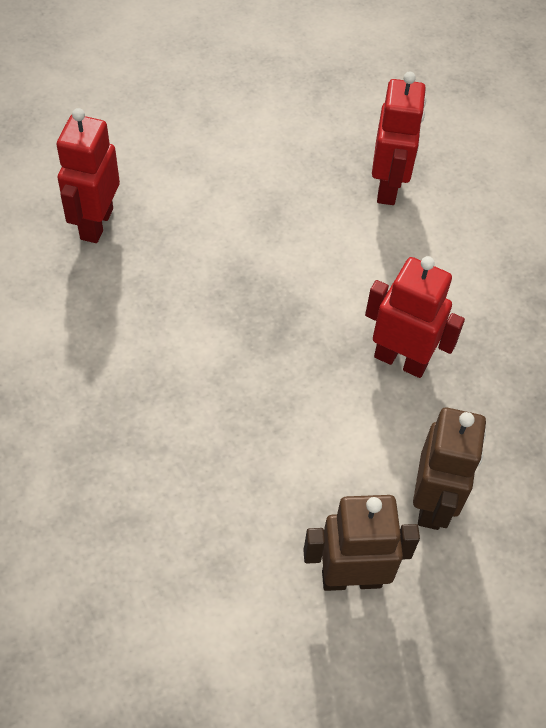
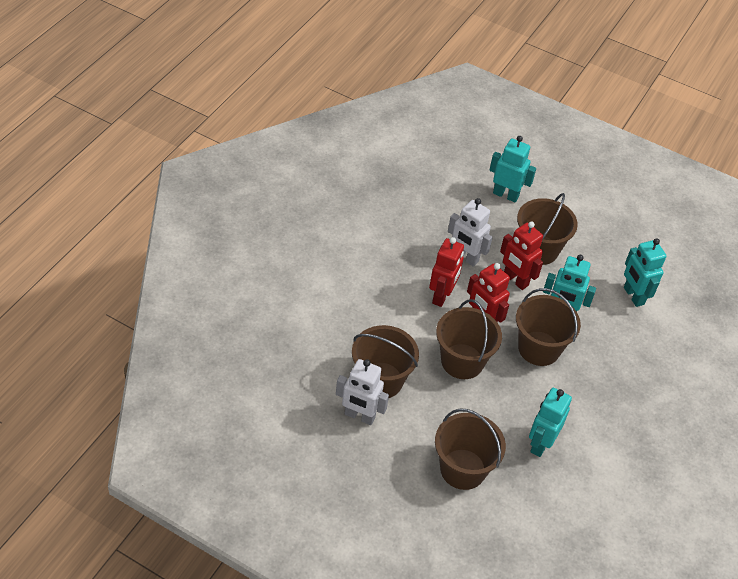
brown bucket: none = 0 -> [352,325,419,398] [435,408,506,490] [436,299,502,379] [516,288,581,366] [517,193,578,265] = 5
brown robot: [303,495,420,591] [413,408,486,530] = 2 -> none = 0
turquoise robot: none = 0 -> [489,136,536,202] [529,388,572,457] [543,255,596,312] [624,238,666,307] = 4
white robot: none = 0 -> [336,359,389,425] [448,198,493,267] = 2

